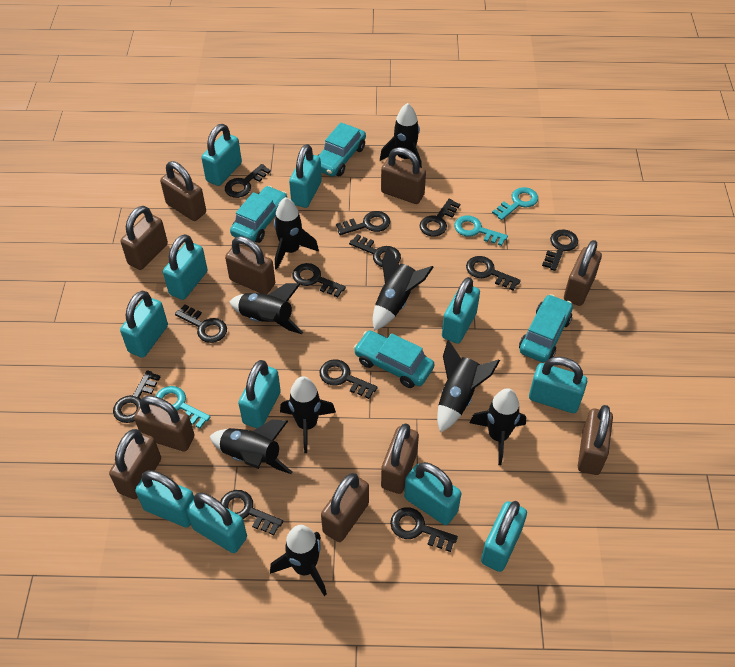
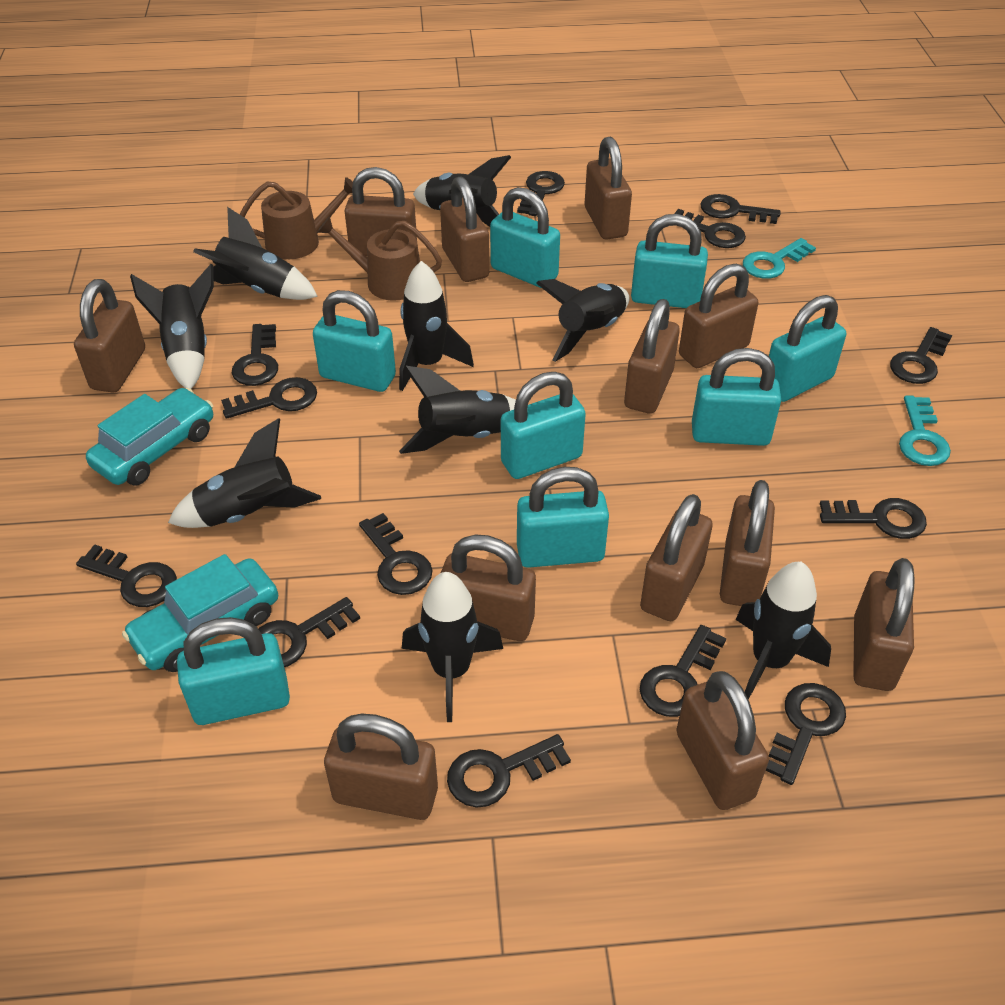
black key: [113,370,160,423] [175,304,227,343] [220,490,283,535] [225,164,271,198] [293,263,346,297] [320,359,378,399] [336,211,390,235] [349,234,401,267] [390,507,458,552] [420,199,460,237] [466,256,521,291] [542,229,578,271] = 12 -> [76,544,177,607] [221,377,317,419] [232,324,278,386] [258,597,360,667] [359,513,433,595] [447,734,571,808] [517,171,565,216] [640,625,726,717] [674,209,746,248] [701,194,781,224] [766,683,846,785] [820,498,927,539] [890,327,952,384] = 13
brown padlock: [109,429,161,499] [121,206,168,270] [134,396,195,451] [160,161,206,221] [225,236,275,294] [321,473,369,542] [381,147,426,204] [381,424,419,494] [564,240,602,306] [578,405,613,475] = 10 -> [74,279,145,393] [324,714,438,820] [345,167,417,256] [440,176,489,282] [441,535,536,641] [585,137,632,239] [624,299,680,414] [640,494,713,621] [676,671,769,810] [679,264,758,368] [720,480,775,606] [853,558,915,691] = 12
brown watering can: none = 0 -> [240,177,353,259] [317,216,442,301] = 2
turquoise car: [230,186,287,243] [317,122,366,177] [354,331,434,388] [519,294,573,363] = 4 -> [86,388,213,486] [122,554,278,672] = 2
turquoise key: [156,386,210,429] [454,216,508,246] [492,187,538,220] = 3 -> [743,238,816,279] [899,395,951,466] = 2
turquoise padlock: [120,291,168,358] [135,470,194,528] [163,234,208,300] [186,492,247,553] [201,124,242,186] [238,360,281,428] [289,144,322,208] [404,462,461,525] [442,277,480,344] [481,501,527,572] [529,357,587,413] = 11 -> [177,617,290,725] [313,290,396,392] [490,187,560,288] [501,372,586,479] [517,467,609,568] [631,214,708,308] [692,348,781,446] [769,295,846,402] = 8

